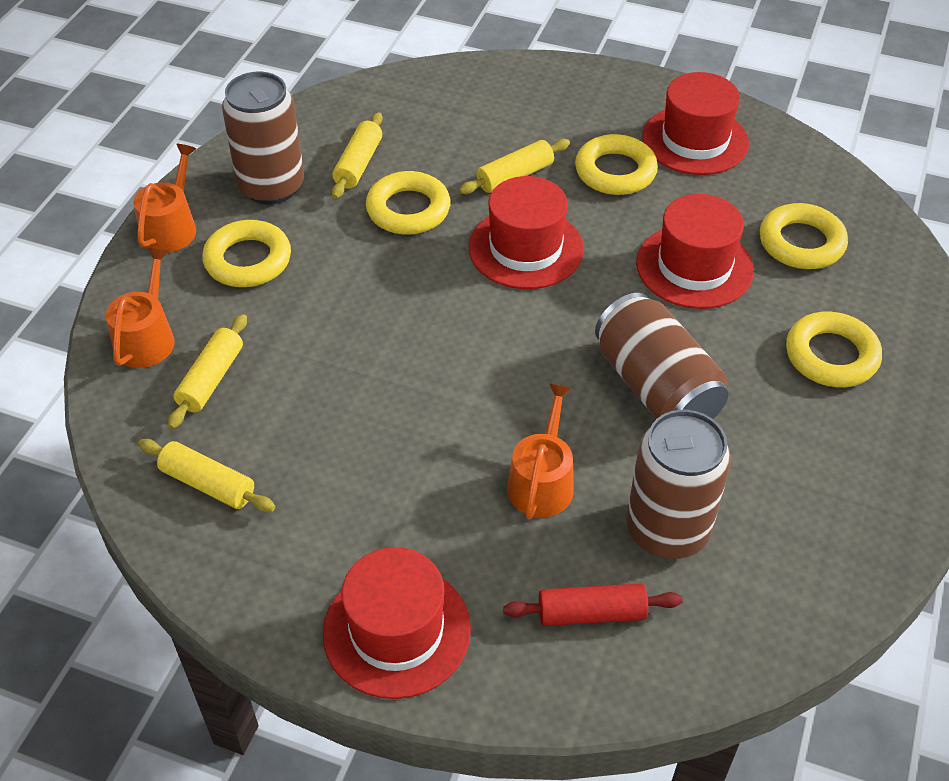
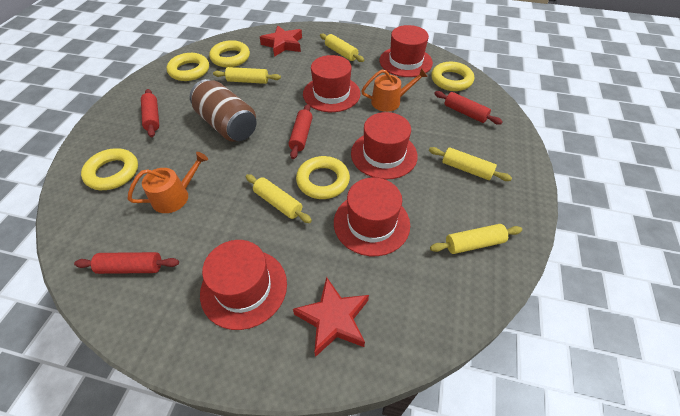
brown can: [222,72,304,205] [595,293,728,419] [626,410,731,559] = 3 -> [190,79,256,142] = 1
orange watering can: [106,248,175,368] [133,144,196,253] [507,383,574,519] = 3 -> [128,152,208,213] [361,68,428,112] = 2
red hat: [323,547,471,699] [469,176,584,289] [636,194,754,309] [642,72,749,175] = 4 -> [200,240,287,330] [303,55,361,112] [334,178,410,256] [351,112,418,180] [380,25,433,77] = 5
red rolling pin: [503,584,683,626] = 1 -> [74,252,179,274] [141,89,159,137] [289,104,313,159] [434,91,503,125] = 4
red star: none = 0 -> [260,25,302,57] [293,277,369,357] = 2
yellow rolling pin: [138,439,275,512] [168,314,247,429] [332,112,383,199] [459,139,570,194] = 4 -> [213,67,281,84] [246,174,312,223] [320,33,364,62] [429,147,512,181] [430,224,522,254] = 5

